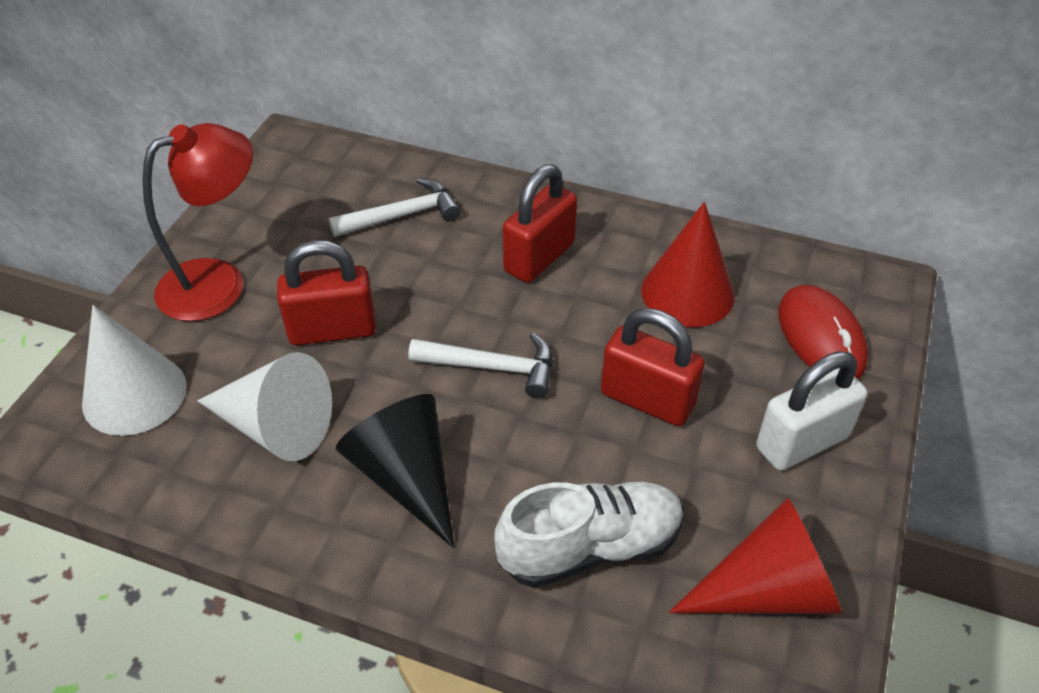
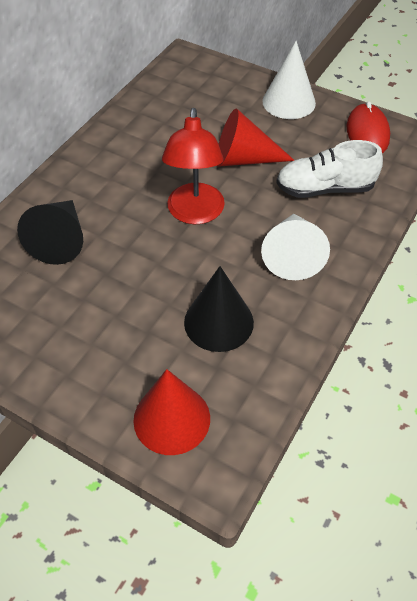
black cone: [336,394,454,548] = 1 -> [17,200,83,265] [184,266,254,352] = 2
red padlock: [277,240,376,345] [503,164,577,283] [601,308,704,426] = 3 -> none = 0
white hammer: [329,178,461,237] [408,333,553,399] = 2 -> none = 0
white padlock: [756,351,867,471] = 1 -> none = 0

